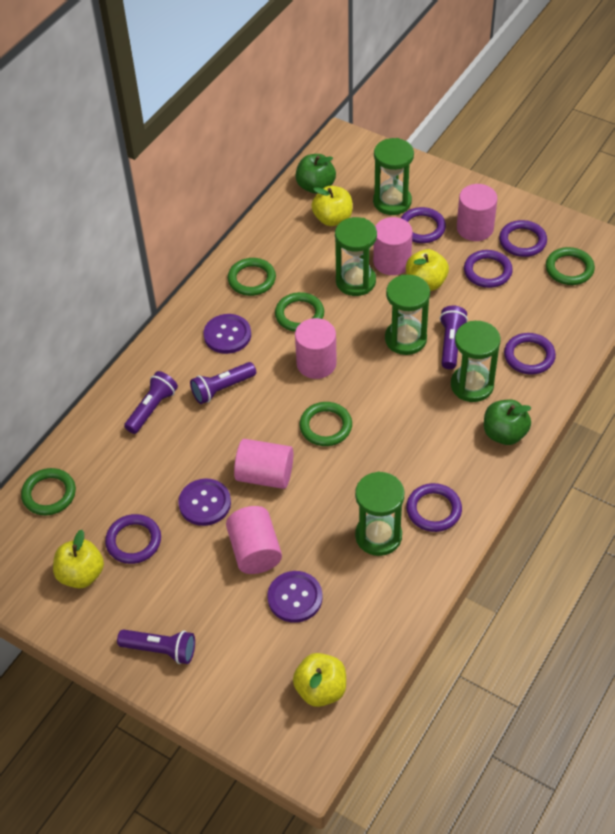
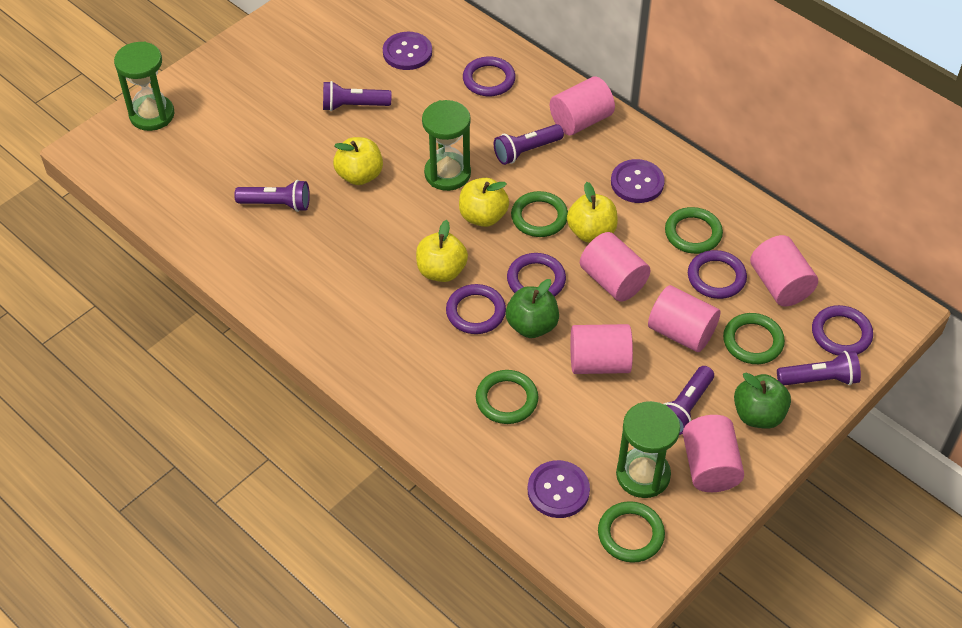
green hourglass: [335,217,377,296] [355,471,405,556] [373,138,414,215] [385,275,430,355] [451,321,500,402] = 5 -> [114,41,175,131] [422,100,471,191] [616,401,680,498] = 3
pink cylinder: [226,506,282,574] [234,439,293,489] [295,318,337,379] [373,217,413,275] [457,184,498,241] = 5 -> [550,76,615,135] [570,324,633,374] [580,232,651,302] [648,285,721,352] [683,415,744,492] [750,235,818,306] = 6
purple flashlight: [117,629,195,664] [124,371,178,434] [190,362,256,404] [440,306,468,369] = 4 -> [234,180,310,212] [323,81,391,111] [494,124,564,165] [664,366,714,435] [777,351,861,385] = 5
purple ring: [105,514,161,564] [401,207,446,243] [406,483,462,532] [464,250,513,288] [499,220,547,257] [504,333,556,374] = 6 -> [446,284,506,334] [463,56,516,96] [507,253,566,297] [688,250,747,299] [812,305,873,356] = 5

